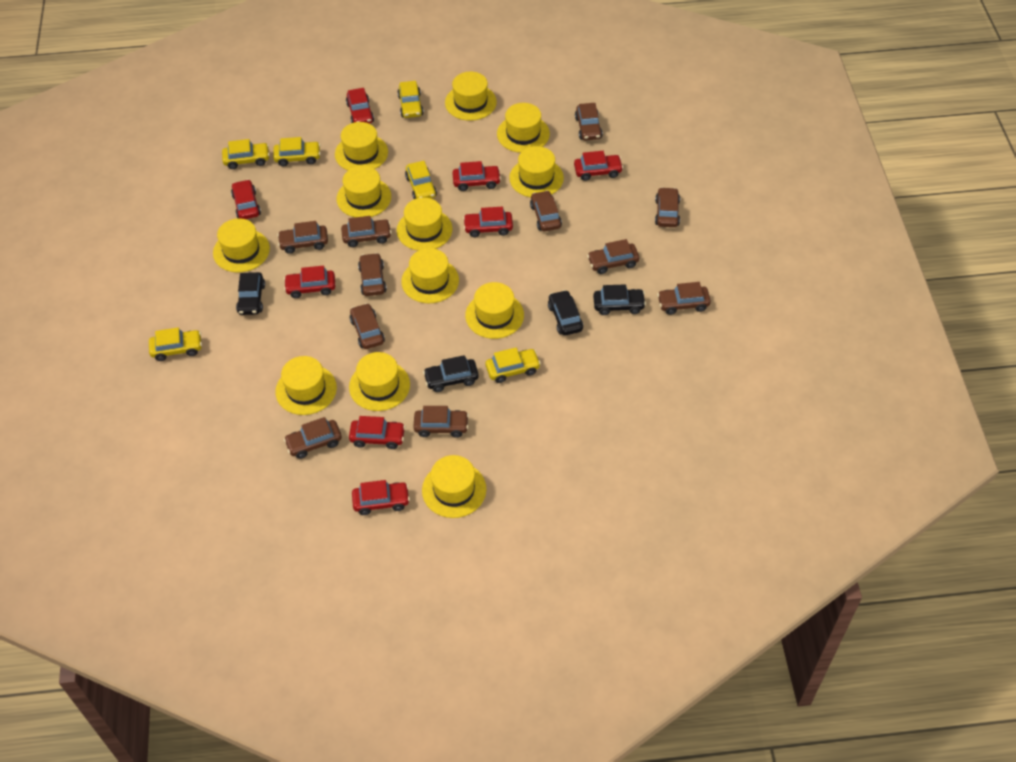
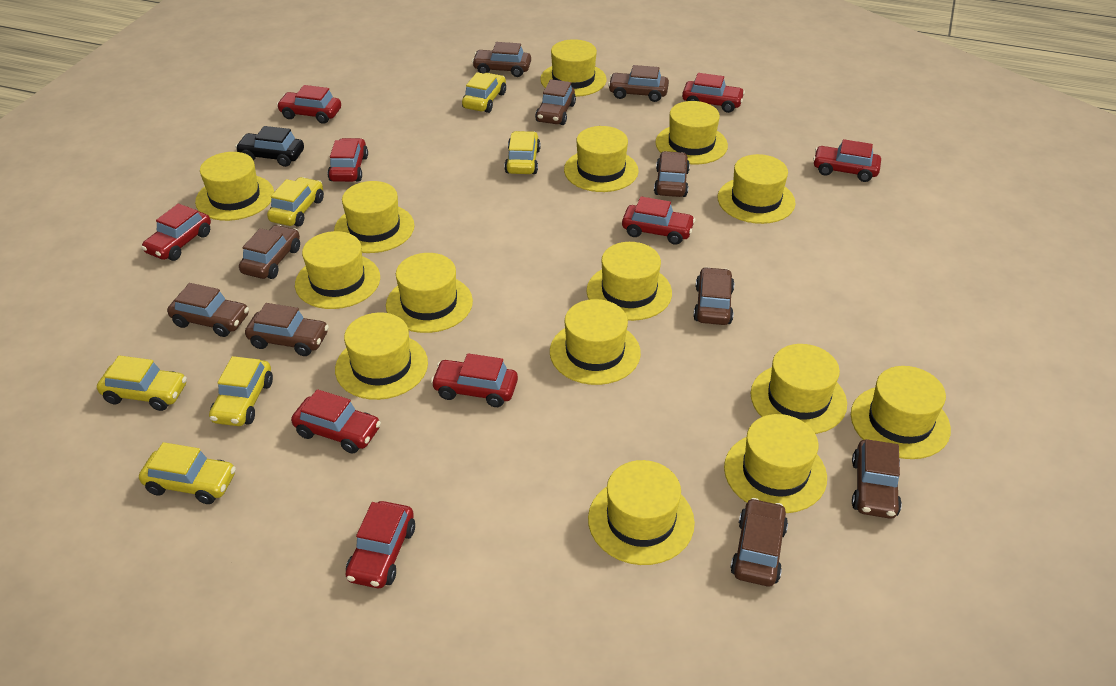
black car: [236,272,265,315] [423,355,479,392] [548,290,583,335] [593,284,646,315] = 4 -> [235,126,304,167] = 1
brown car: [277,221,328,254] [284,417,342,459] [341,216,392,247] [350,303,385,349] [358,253,387,296] [413,406,469,438] [530,190,562,232] [575,103,603,141] [587,239,639,274] [655,187,680,227] [657,282,711,315] = 11 -> [167,283,249,337] [239,225,300,279] [245,303,329,356] [472,42,531,77] [535,79,576,125] [608,65,669,102] [654,151,690,197] [693,267,734,325] [730,498,788,586] [852,439,902,519] = 10
red car: [231,179,261,219] [284,266,335,298] [346,88,374,123] [349,416,405,449] [352,480,410,515] [452,161,501,191] [463,207,513,237] [574,151,623,181] = 8 -> [141,204,211,261] [277,85,341,124] [291,389,381,454] [327,138,368,182] [345,501,415,588] [431,353,518,407] [622,197,695,245] [682,73,745,113] [813,139,881,182] = 9
yellow hat: [213,218,270,273] [275,356,337,415] [335,122,388,170] [337,166,391,217] [349,352,410,411] [397,198,453,251] [401,248,459,303] [422,455,486,518] [445,72,497,121] [465,282,524,339] [497,103,550,153] [509,146,564,197] = 12 -> [195,152,274,221] [295,231,380,309] [334,181,414,253] [335,312,428,400] [386,253,473,333] [540,39,607,97] [550,299,641,385] [564,126,638,192] [587,242,672,321] [588,460,695,565] [655,101,728,165] [718,154,796,224] [724,414,827,513] [751,344,847,434] [851,366,951,459] = 15

